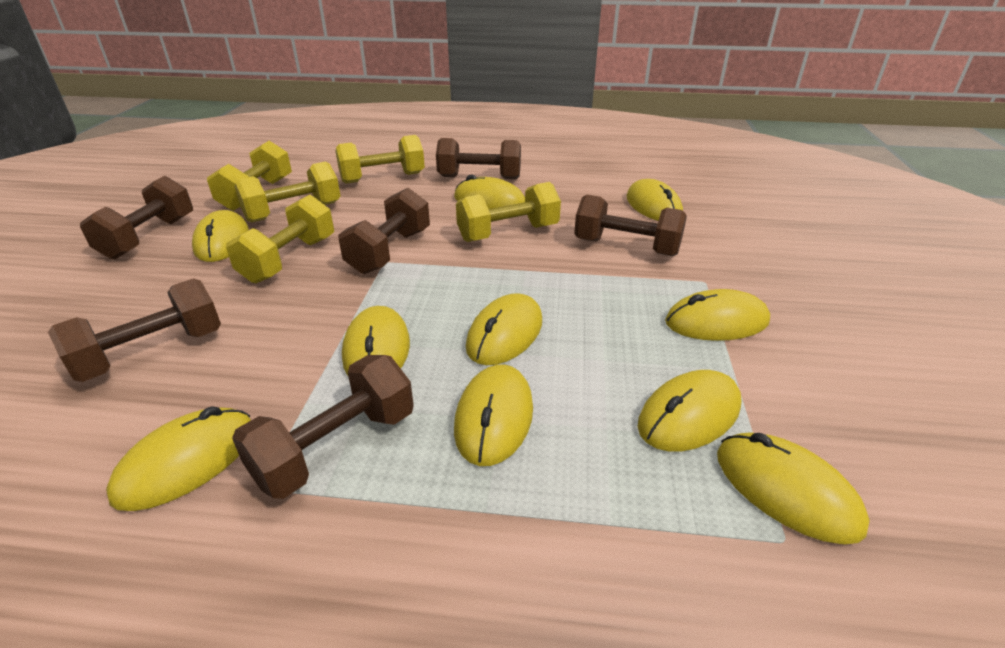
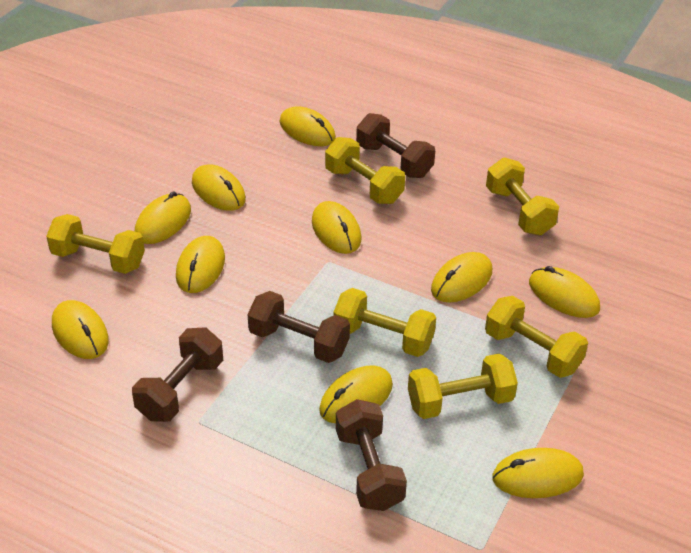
brown dumbbell: [48,278,221,382] [80,176,193,260] [232,355,414,499] [338,188,430,274] [436,138,521,179] [574,194,687,256] = 6 -> [132,327,223,422] [248,291,350,363] [336,399,407,511] [356,113,435,178] = 4
yellow dumbbell: [207,141,292,211] [226,194,334,283] [235,161,341,223] [335,135,425,184] [456,182,561,242] = 5 -> [46,214,145,274] [325,137,405,204] [334,288,436,357] [408,353,518,419] [485,296,588,378] [486,157,559,235] = 6

